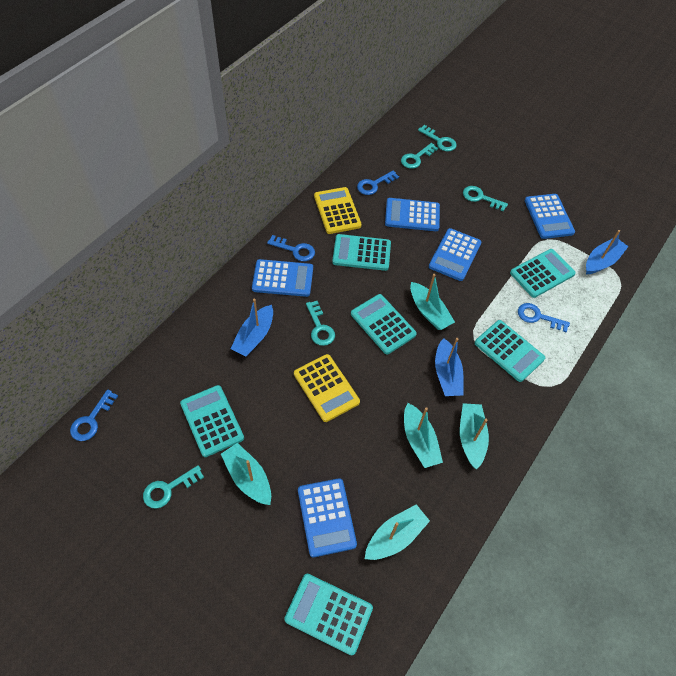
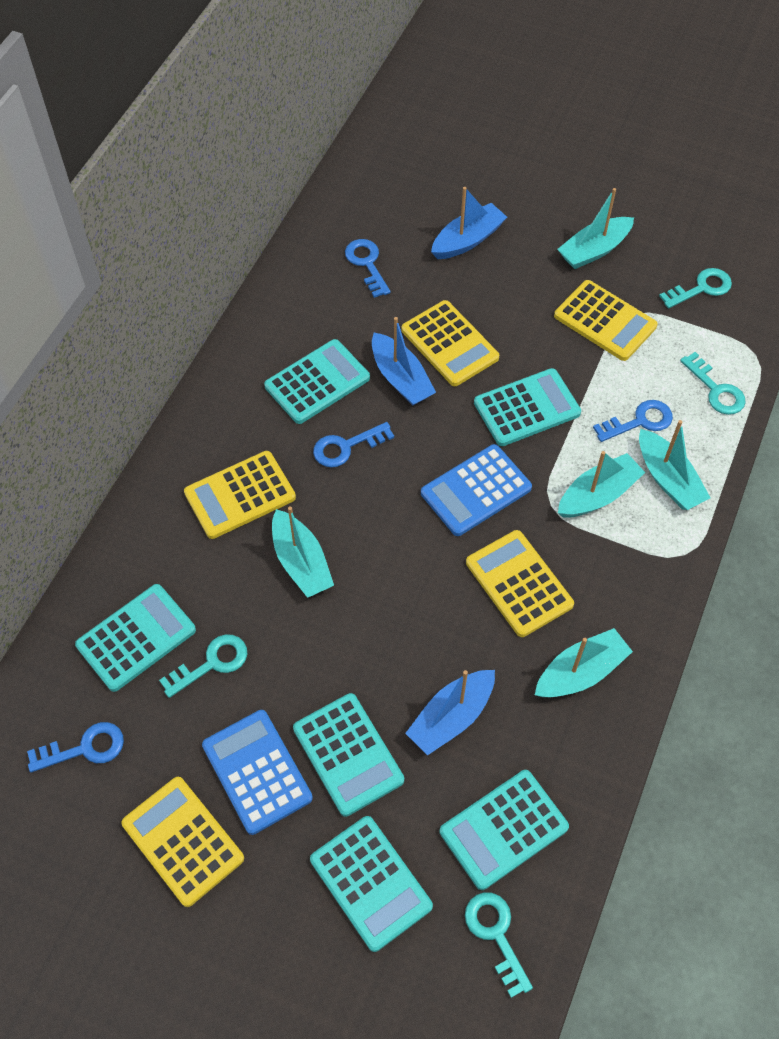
blue calculator: [252,259,313,297] [298,478,357,557] [385,198,440,231] [429,228,481,281] [525,194,575,239] = 5 -> [202,710,313,835] [421,444,532,536] = 2
turquoise key: [143,465,204,509] [306,301,335,346] [401,143,438,169] [418,125,457,151] [463,186,508,212] = 5 -> [159,634,247,698] [465,892,533,998] [659,268,732,309] [680,352,746,415] = 4
yellow calculator: [294,354,360,422] [314,187,362,234] = 2 -> [121,777,244,907] [184,451,296,539] [401,300,499,386] [466,530,574,637] [554,280,658,361] = 5

